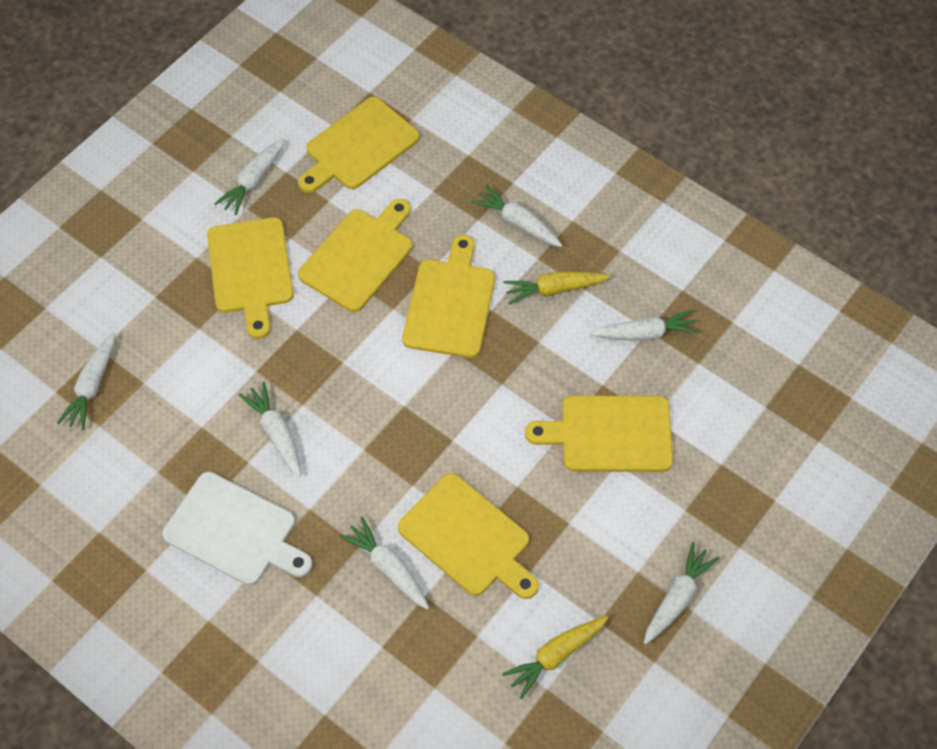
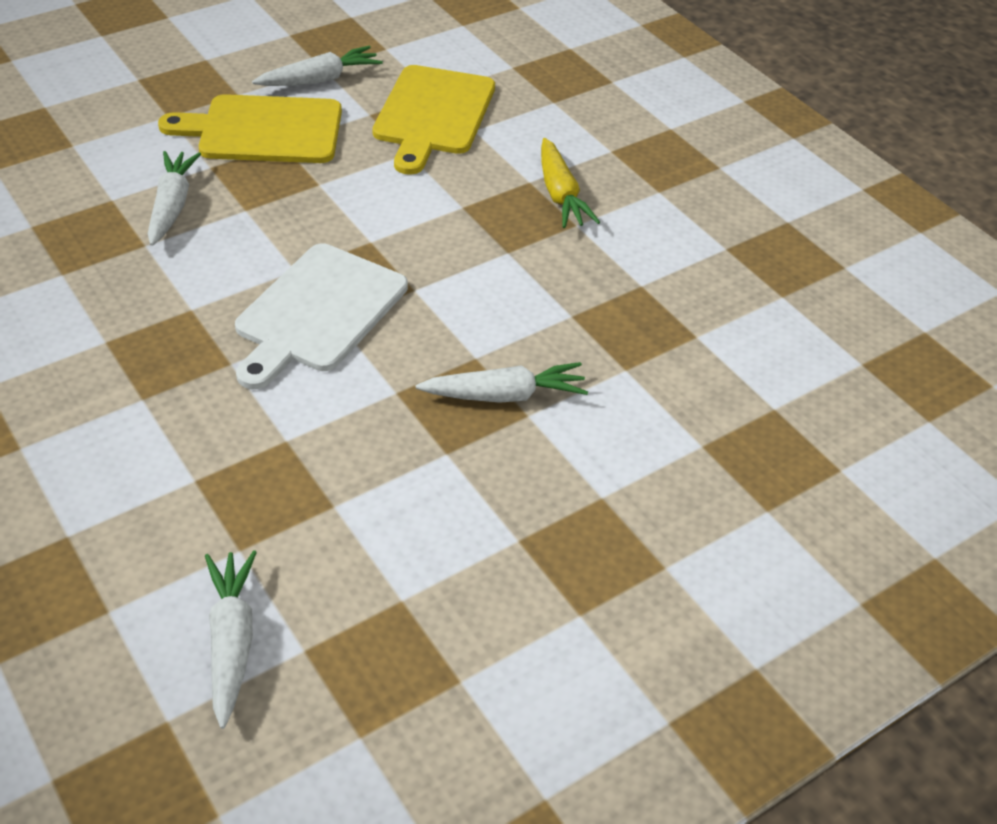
white carrot: [57,333,115,430] [214,138,285,215] [239,382,301,477] [340,517,429,610] [471,185,562,247] [589,309,699,341] [644,542,719,645] = 7 -> [148,151,201,246] [205,550,257,729] [252,46,383,86] [416,362,588,403] = 4
yellow carrot: [502,616,608,699] [503,272,611,305] = 2 -> [541,138,600,228] = 1
yellow cutting board: [207,217,294,339] [298,97,420,193] [298,199,413,312] [398,473,539,599] [402,235,495,358] [525,395,673,472] = 6 -> [158,94,342,163] [372,65,495,175] = 2

